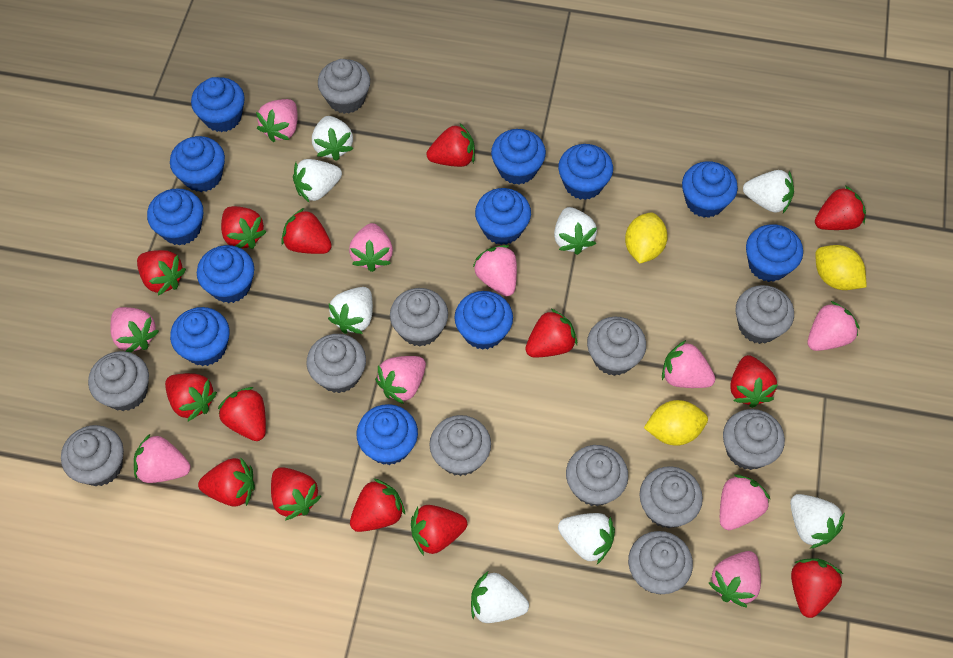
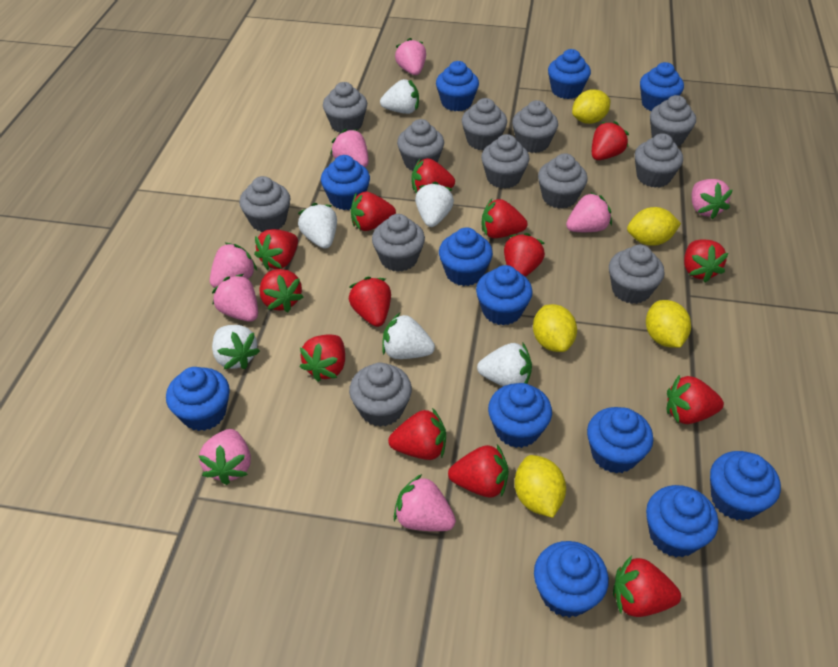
pink strawberry: [110,307,159,353] [134,433,190,483] [256,99,298,142] [349,223,393,272] [375,356,426,404] [473,245,517,296] [662,340,715,388] [709,551,761,607] [720,474,771,530] [808,301,860,351] = 10 -> [199,429,251,485] [210,242,257,288] [212,274,258,322] [330,129,369,167] [394,474,456,531] [395,38,426,75] [566,192,612,232] [692,179,733,219] = 8
white strawberry: [293,159,342,203] [312,116,353,161] [328,287,373,334] [471,572,529,623] [554,207,597,255] [558,513,615,564] [743,170,794,213] [790,494,845,549] = 8 -> [212,325,260,369] [298,203,337,249] [380,79,419,114] [382,313,435,359] [415,182,454,227] [477,343,532,386] = 6
yellow lemon: [625,213,668,264] [644,400,708,446] [815,245,867,290] = 3 -> [515,455,566,518] [533,304,577,352] [572,89,610,124] [627,207,681,246] [646,300,691,348] = 5

